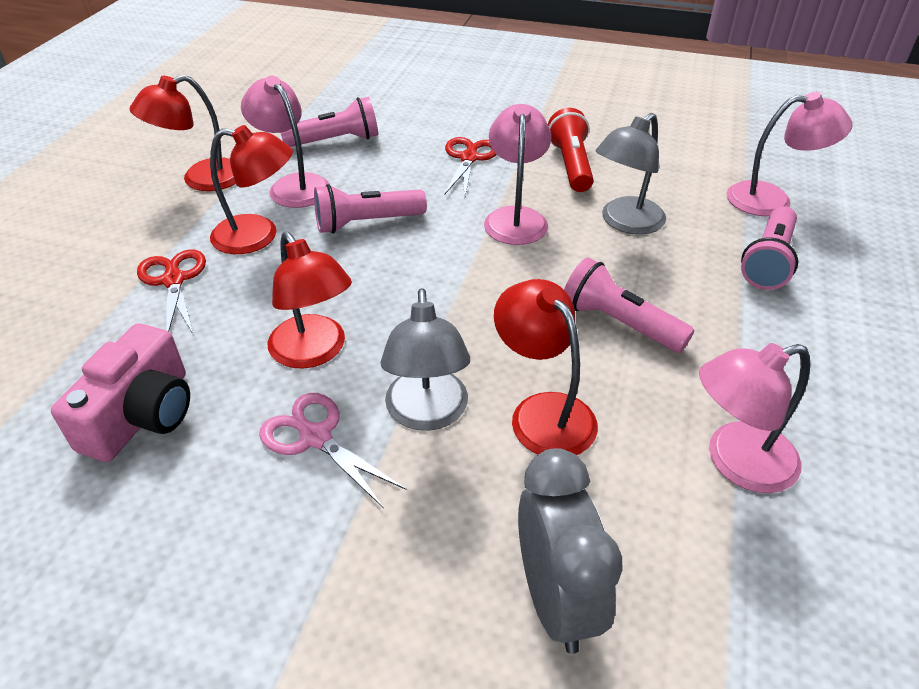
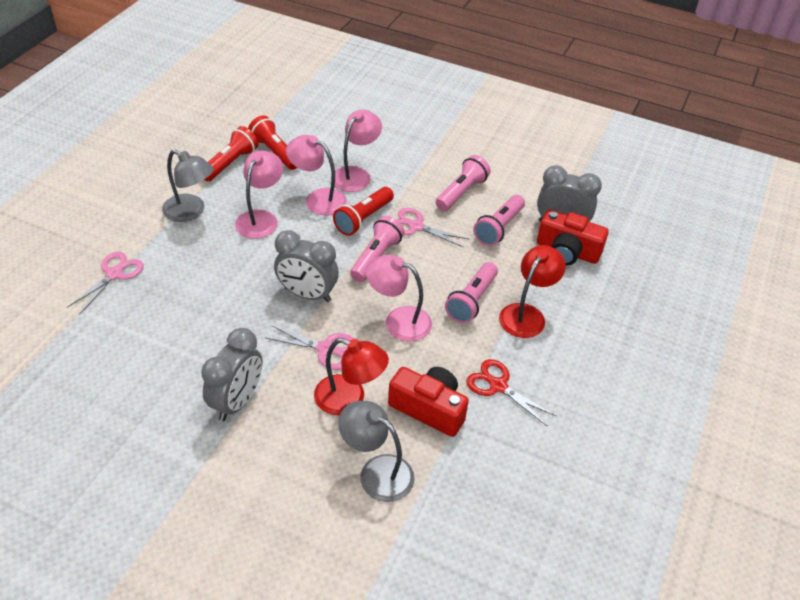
grey clock: [518,448,623,654] = 1 -> [201,328,262,421] [274,230,339,302] [537,165,602,222] = 3
pink camera: [51,323,190,462] = 1 -> none = 0
pink scissors: [259,393,407,508] = 1 -> [67,252,144,314] [266,325,354,370] [396,208,468,247] = 3
red camera: none = 0 -> [388,367,469,437] [537,209,609,266] = 2
red flashlight: [548,108,594,192] = 1 -> [204,126,258,181] [248,115,297,170] [333,187,394,236] = 3
red lamp: [129,75,236,191] [210,125,293,254] [268,232,352,369] [494,279,598,455] = 4 -> [314,338,389,415] [499,245,566,338] = 2
red scissors: [137,249,206,335] [444,137,497,196] = 2 -> [466,359,557,426] = 1

